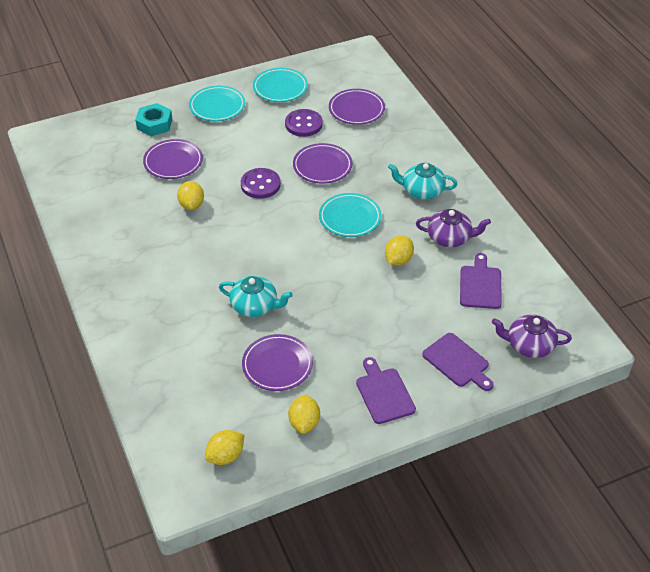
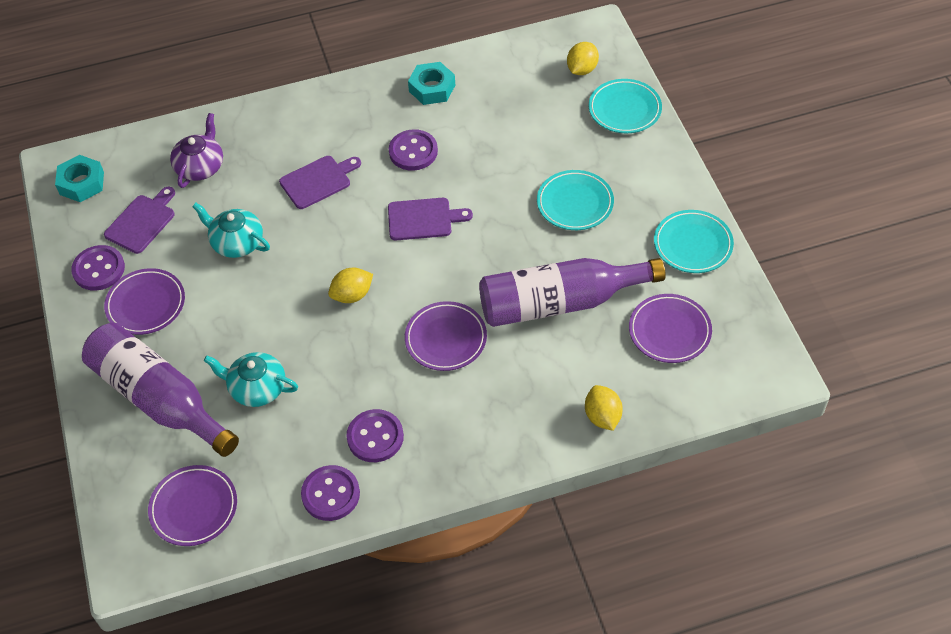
purple bottle: none = 0 -> [82,323,239,457] [479,258,666,327] = 2
purple button: [241,168,281,199] [285,109,323,137] = 2 -> [71,245,125,291] [301,465,360,521] [346,409,404,462] [389,129,438,171] = 4
purple teapot: [416,209,491,247] [492,315,572,358] = 2 -> [170,113,223,188] = 1
turquoise nut: [135,103,172,136] = 1 -> [55,155,104,202] [408,62,455,105] = 2
yellow lemon: [177,181,204,210] [205,430,245,465] [288,395,320,434] [385,236,414,266] = 4 -> [328,268,373,303] [567,42,599,75] [585,385,623,431] = 3

